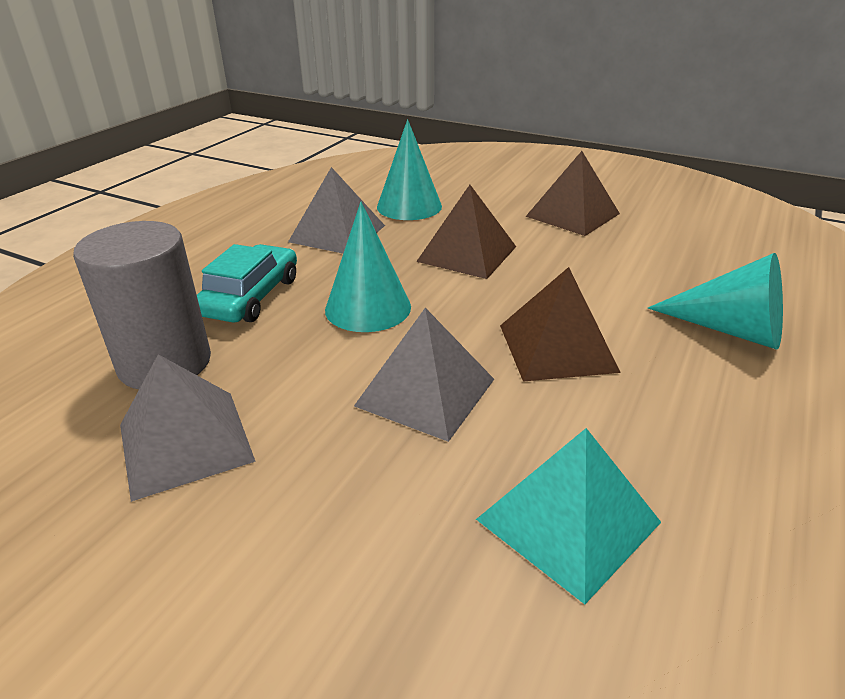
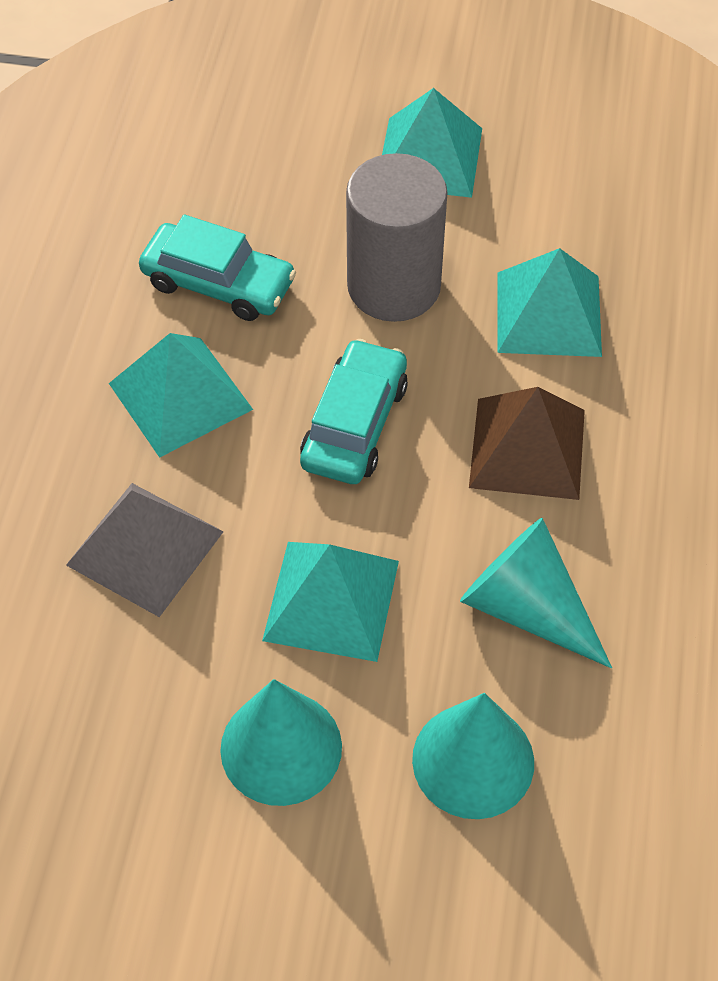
brown pyramid: [416,185,516,279] [500,267,621,382] [525,151,620,236] = 3 -> [469,387,585,500] = 1
grey pyramid: [120,354,256,502] [288,167,385,254] [354,308,494,442] = 3 -> [66,483,224,617] = 1
turquoise car: [197,244,297,323] = 1 -> [139,214,296,321] [300,339,408,484] = 2
turquoise pyramid: [476,428,661,604] = 1 -> [109,333,253,458] [262,542,399,662] [382,88,482,198] [497,248,602,357] = 4

